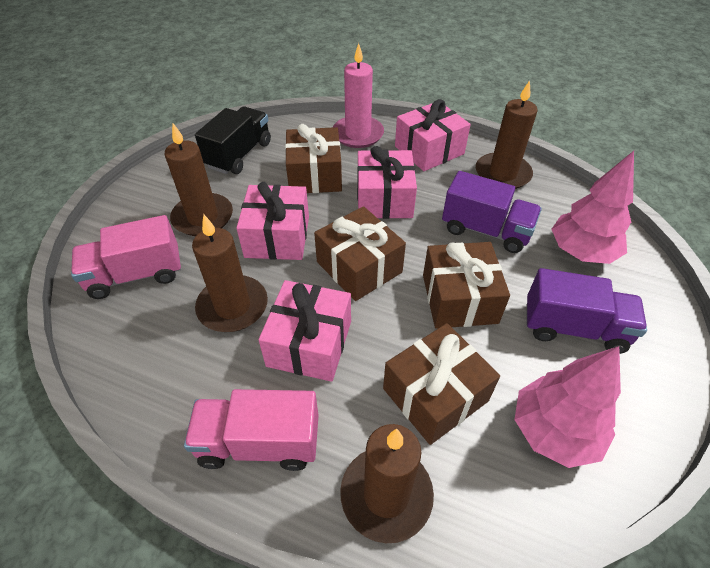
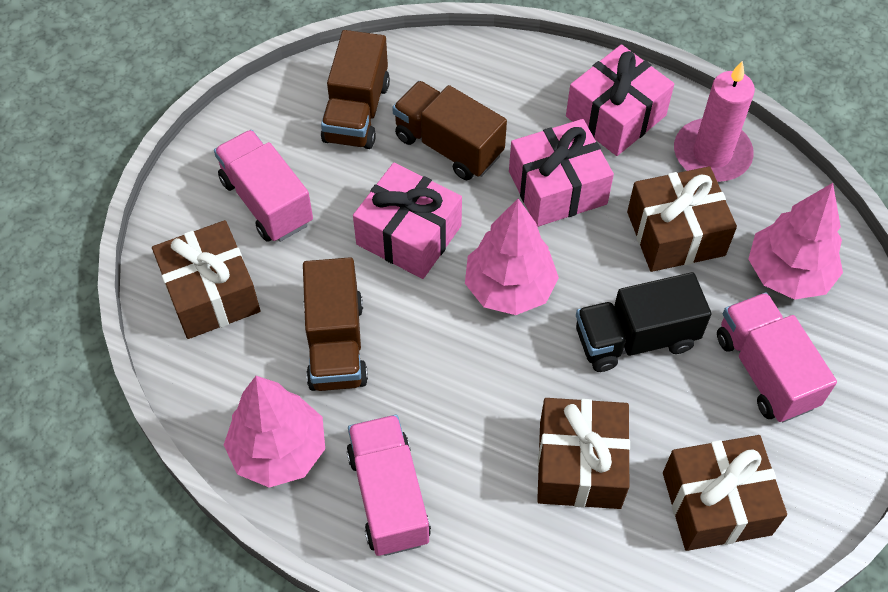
brown candle: [164,123,233,236] [192,215,268,332] [340,424,434,543] [476,80,537,189] = 4 -> none = 0
brown truck: none = 0 -> [303,257,368,391] [321,30,390,149] [392,81,507,180] = 3
pink gift: [236,182,309,260] [259,280,351,382] [357,146,417,219] [395,99,471,171] = 4 -> [353,163,462,279] [509,119,614,227] [566,44,674,156] = 3
pink tree: [514,346,621,468] [551,151,634,264] = 2 -> [224,376,325,488] [465,198,559,315] [748,183,843,300] = 3
pink truck: [71,215,181,299] [184,389,319,471] = 2 -> [214,130,313,242] [347,415,431,556] [717,292,837,422] = 3
purple truck: [442,171,542,253] [526,268,647,354] = 2 -> none = 0

